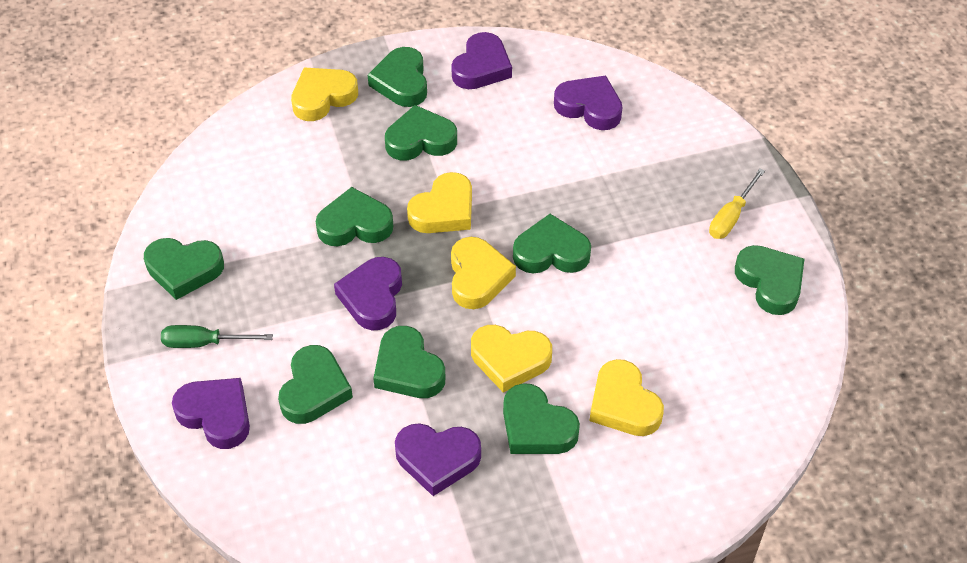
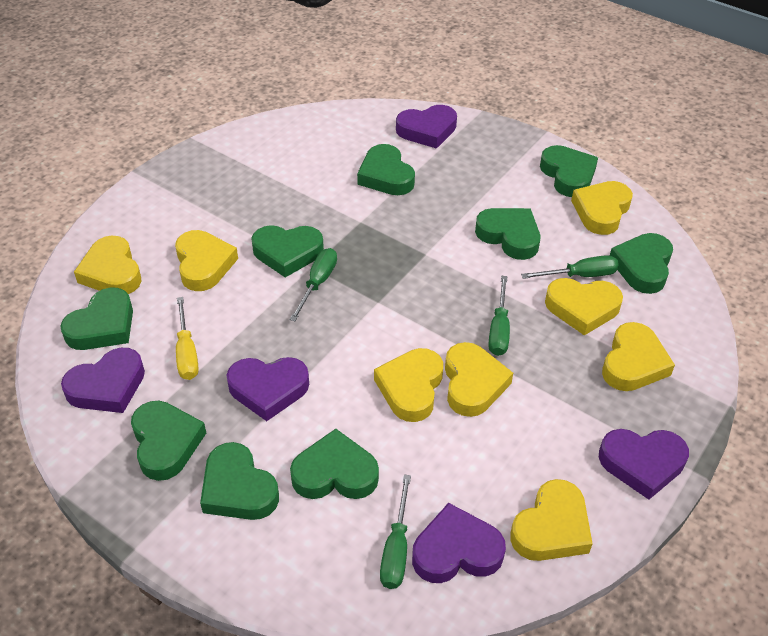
green screwdriver: [161,325,273,348] = 1 -> [289,248,337,321] [380,475,411,589] [489,276,510,356] [521,255,619,279] = 4
yellow heart: [291,67,358,121] [407,172,472,233] [451,237,516,309] [471,325,552,393] [590,359,664,436] = 5 -> [74,235,142,294] [175,230,238,291] [374,348,443,422] [445,342,513,417] [510,479,593,561] [545,278,623,335] [571,181,633,235] [602,322,675,391] = 8

